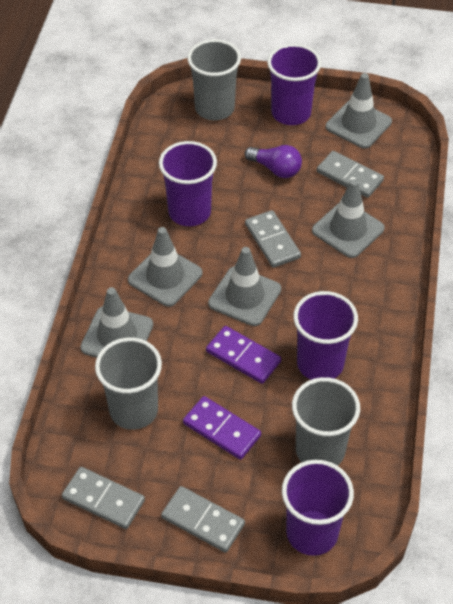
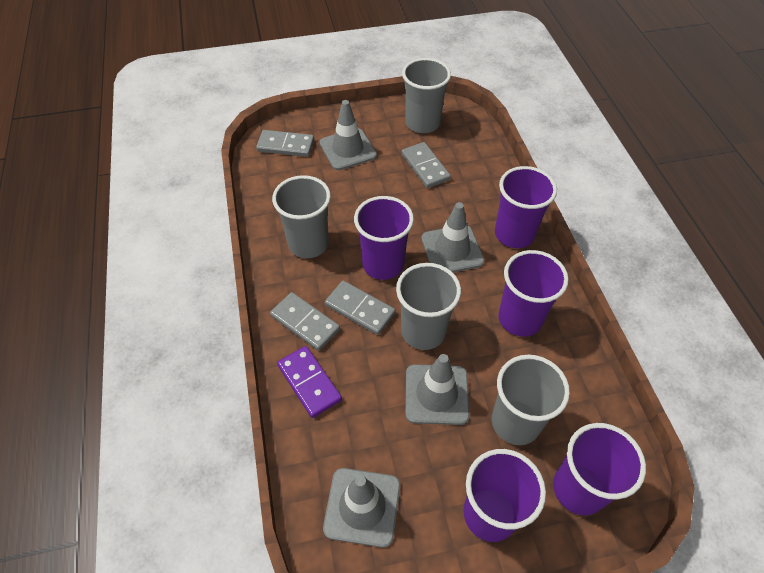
grey cup: [95,337,162,430] [187,39,241,121] [292,377,360,466] = 3 -> [272,175,331,258] [396,263,461,350] [402,58,451,133] [492,355,570,445] = 4
grey traffic cone: [80,287,153,358] [128,227,203,307] [208,247,281,326] [312,179,385,258] [326,73,392,149] = 5 -> [320,100,377,170] [323,468,400,548] [405,354,470,425] [421,202,485,272] = 4
purple cup: [159,141,217,226] [267,44,321,125] [282,460,354,556] [293,291,358,380] = 4 -> [354,196,414,280] [463,449,546,542] [495,166,557,248] [498,250,569,337] [553,423,646,515] = 5
purple domino: [183,396,261,460] [206,326,281,384] = 2 -> [277,346,342,418] = 1
purple light bulb: [245,145,302,178] = 1 -> none = 0

